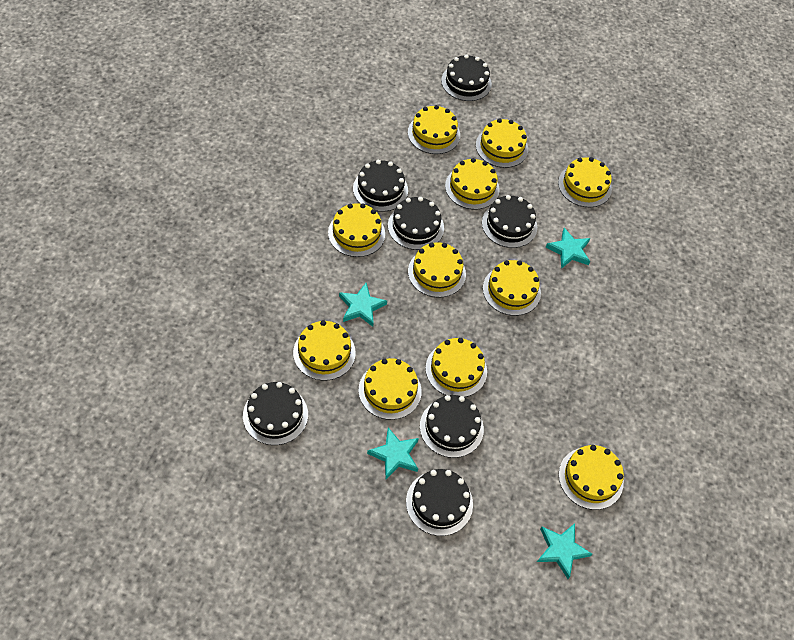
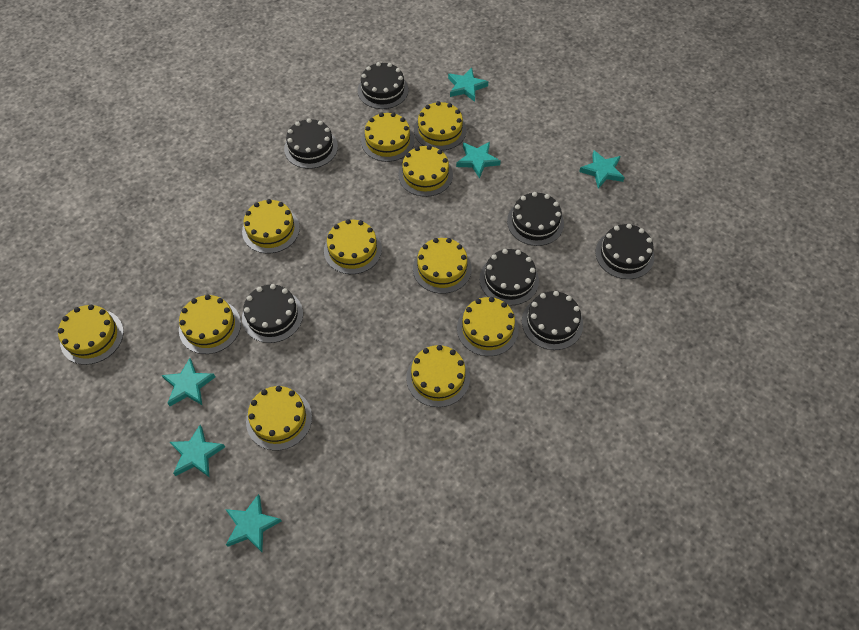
turquoise star: [339,283,387,327] [367,428,419,479] [537,523,592,579] [545,228,591,269] = 4 -> [162,358,215,406] [170,425,225,477] [225,494,282,552] [448,68,488,102] [456,142,501,179] [579,151,625,189] = 6

